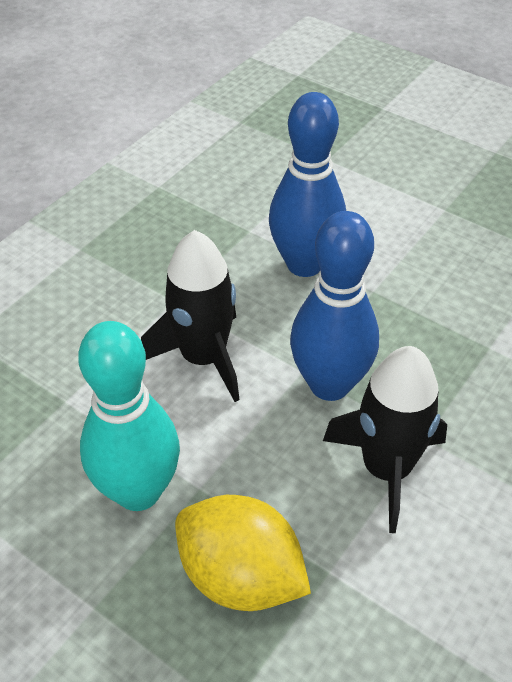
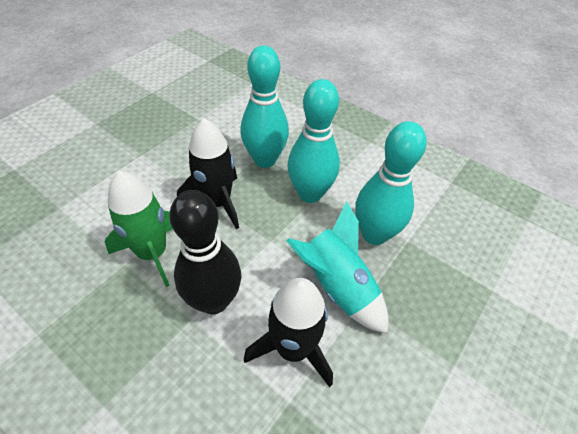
black bowling pin: none = 0 -> [169,190,241,314] = 1
blue bowling pin: [269,92,346,277] [290,211,379,401] = 2 -> none = 0
green rocket: none = 0 -> [105,171,173,287] = 1
turquoise bowling pin: [78,321,180,511] = 1 -> [240,45,289,168] [287,79,340,203] [355,121,427,245] = 3
turquoise rocket: none = 0 -> [286,201,388,334] = 1
yellow lemon: [175,495,311,611] = 1 -> none = 0

